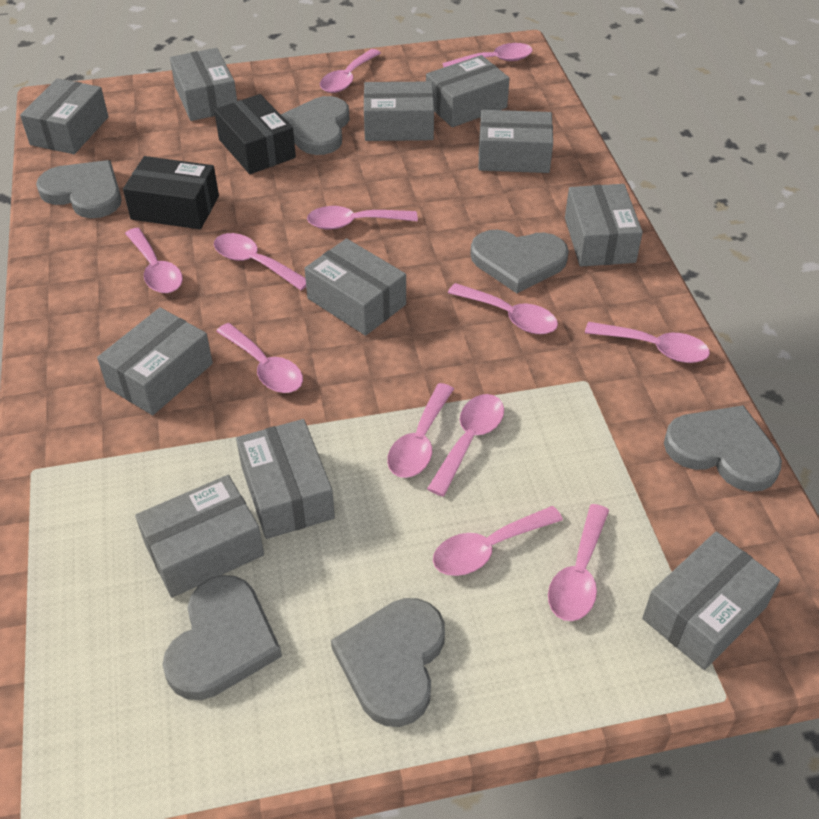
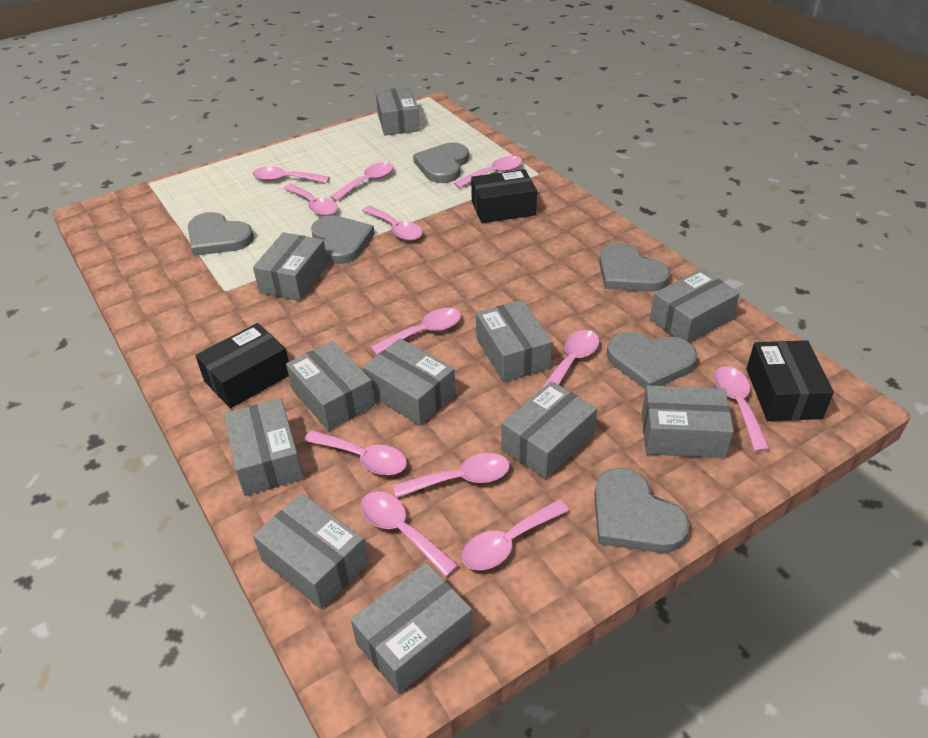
black box: [123,156,219,229] [214,94,296,174] = 2 -> [195,323,289,408] [471,169,537,223] [746,340,834,421] = 3

